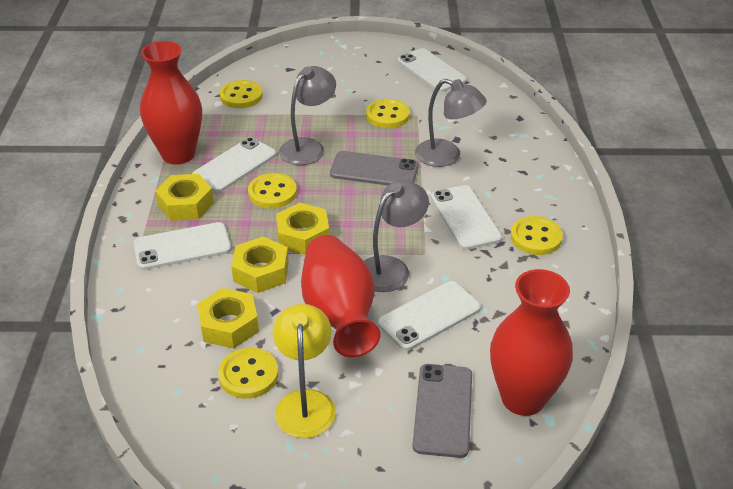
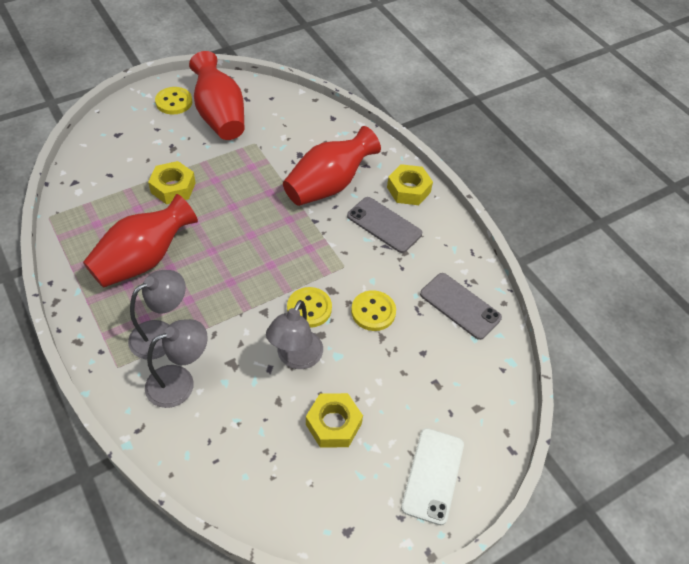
white phone: [134,222,231,270] [192,137,276,192] [378,281,481,351] [397,48,467,92] [431,185,502,250] = 5 -> [401,428,464,525] = 1
yellow button: [218,348,278,399] [220,80,263,108] [248,173,297,209] [366,99,410,128] [511,216,563,255] = 5 -> [155,87,192,114] [287,287,332,328] [351,290,396,331] = 3
yellow lamp: [272,304,336,438] = 1 -> none = 0
yellow nut: [155,174,214,221] [197,288,259,349] [231,236,289,293] [276,203,329,255] = 4 -> [148,161,196,204] [306,393,363,448] [387,164,433,205] = 3

